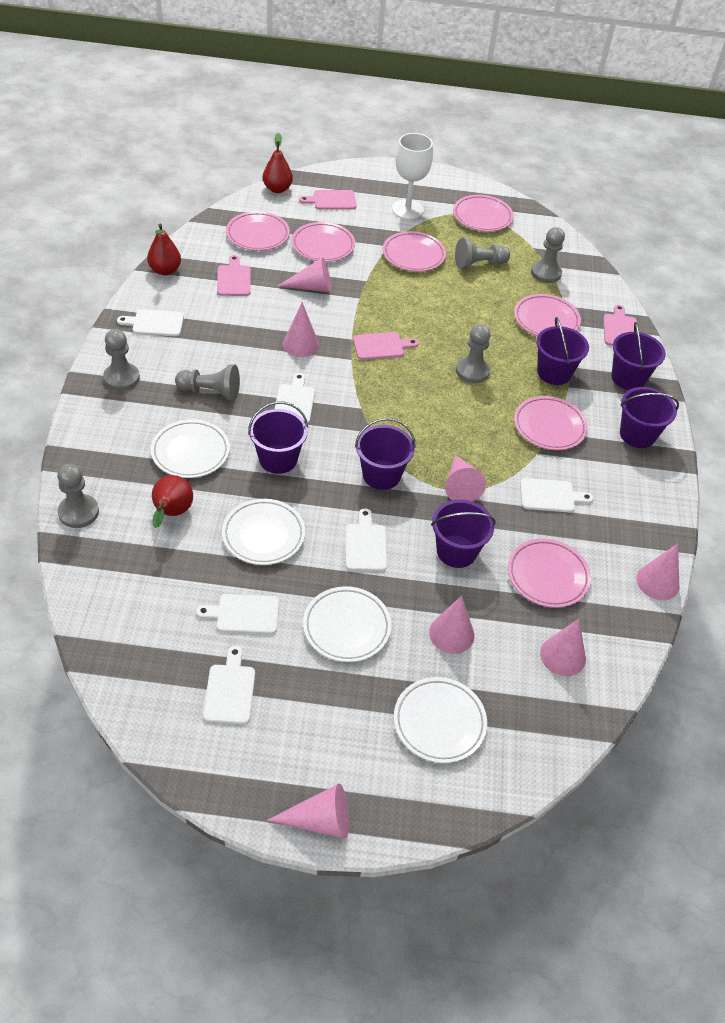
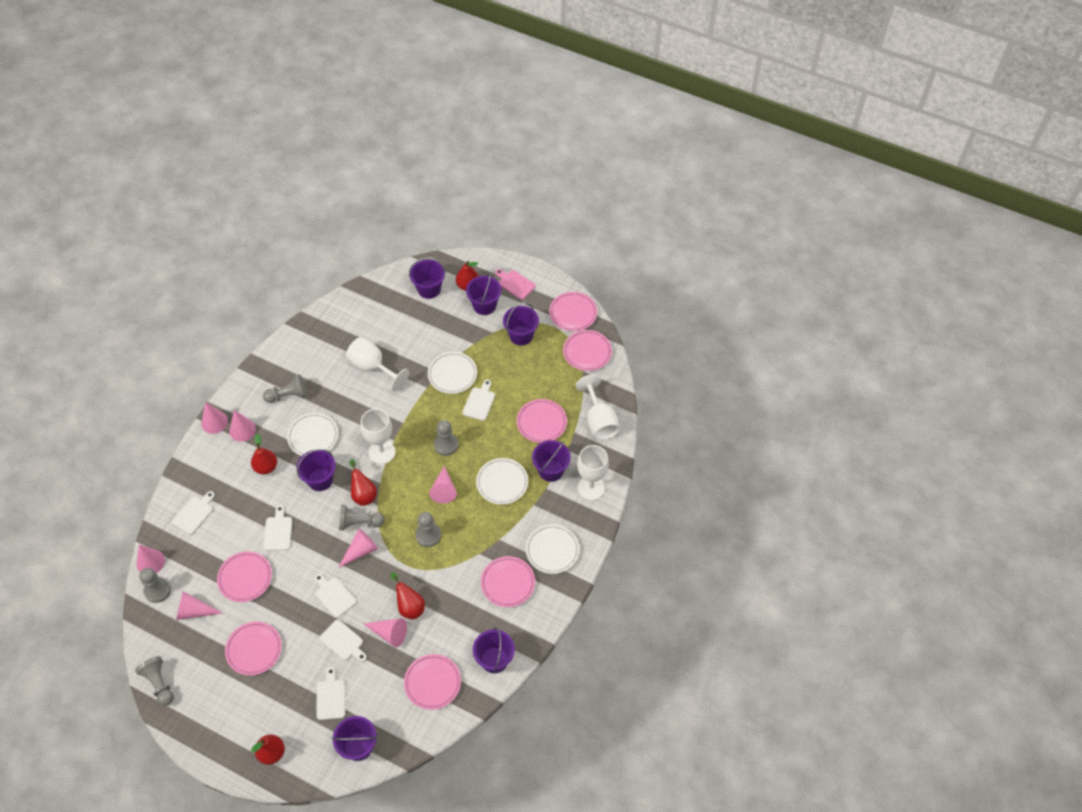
pink cutting board: [217,255,250,296] [299,190,356,210] [353,332,419,360] [603,305,637,346] = 4 -> [495,269,536,300] = 1
purple bucket: [248,402,308,474] [355,418,416,490] [431,499,496,568] [536,317,589,385] [612,322,666,390] [620,387,679,448] = 6 -> [297,449,335,491] [332,716,377,761] [409,258,446,299] [466,273,501,315] [473,628,515,673] [503,303,539,346] [532,440,571,482] = 7
red pear: [147,224,181,275] [152,475,193,528] [263,133,293,193] = 3 -> [251,433,277,474] [251,735,285,765] [349,459,377,506] [391,572,425,619] [456,261,479,291] = 5
white goblet: [392,133,433,219] = 1 -> [346,337,409,391] [361,409,395,464] [576,374,620,440] [577,445,609,500] = 4

